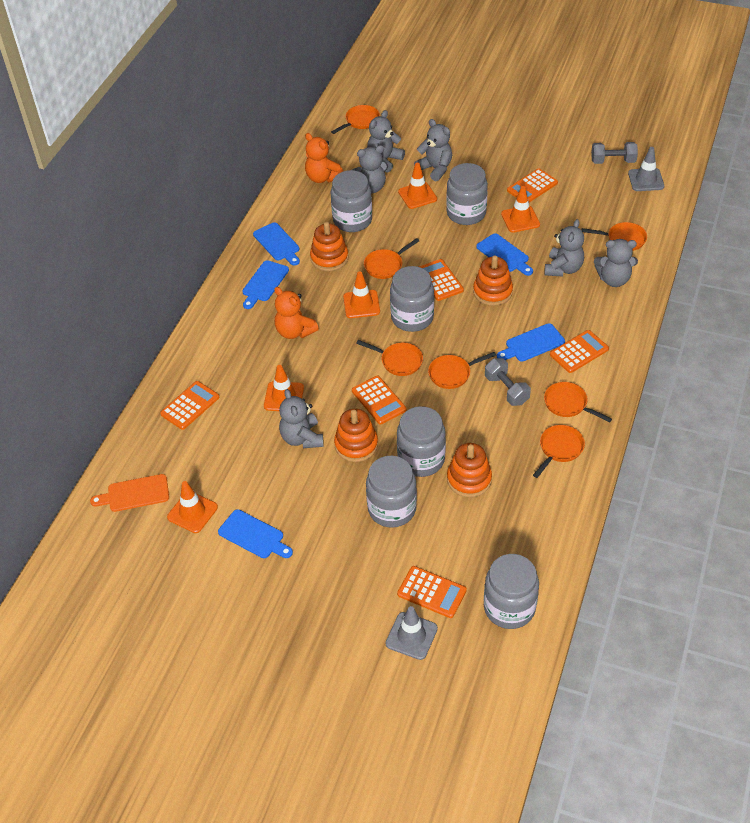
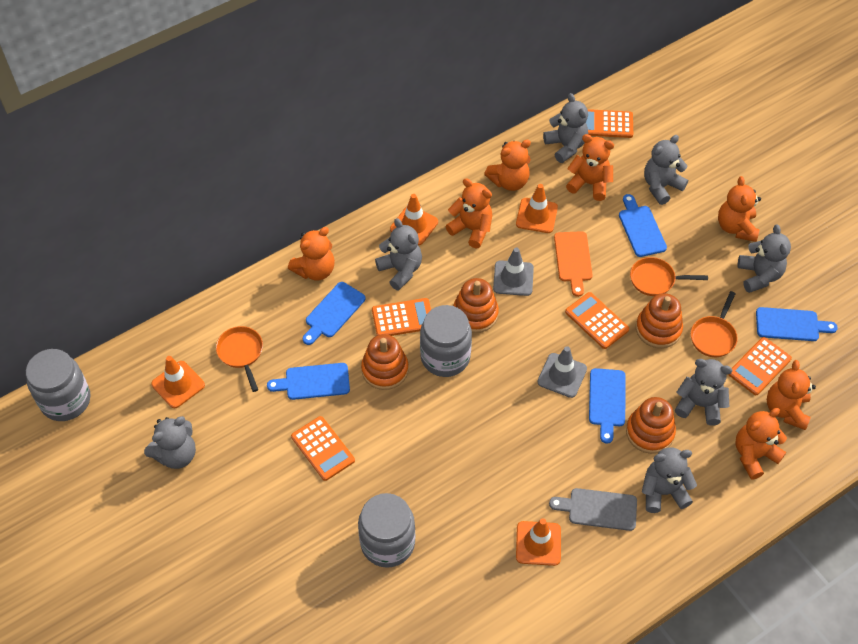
grey cutting board: none = 0 -> [549,488,637,531] = 1
grey dumbbell: [485,358,531,406] [591,142,638,164] = 2 -> none = 0
grey jar: [331,170,372,232] [366,456,417,528] [390,266,434,332] [397,406,446,477] [446,163,488,225] [484,554,539,629] = 6 -> [26,349,90,421] [358,493,415,568] [420,305,472,377] = 3
grey teddy bear: [279,389,324,448] [352,145,388,193] [367,110,405,173] [414,119,452,181] [544,219,584,276] [594,239,638,287] = 6 -> [144,416,196,469] [375,218,422,291] [543,93,588,163] [642,448,697,513] [644,135,688,205] [675,359,732,426] [738,224,791,293] = 7
orange calculator: [160,381,219,430] [352,376,406,425] [397,566,467,618] [419,259,464,301] [507,169,558,202] [550,330,609,373] = 6 -> [291,416,355,481] [372,298,431,336] [565,292,629,349] [586,109,633,138] [728,337,792,395] = 5
orange pan: [331,105,380,134] [356,340,423,376] [364,238,419,279] [428,352,496,389] [533,425,585,478] [544,382,612,423] [582,222,647,251] = 7 -> [216,326,263,392] [630,257,708,296] [691,291,738,357] = 3
orange teddy bear: [274,287,319,339] [305,133,343,183] = 2 -> [288,227,335,280] [446,178,492,248] [484,140,531,191] [566,134,614,201] [718,176,761,242] [735,408,787,480] [767,360,816,430] = 7
orange traffic cone: [167,481,218,533] [264,365,304,411] [343,271,380,318] [398,162,437,209] [501,186,540,233] = 5 -> [151,356,205,408] [390,194,438,245] [516,184,558,233] [516,518,561,566] = 4

